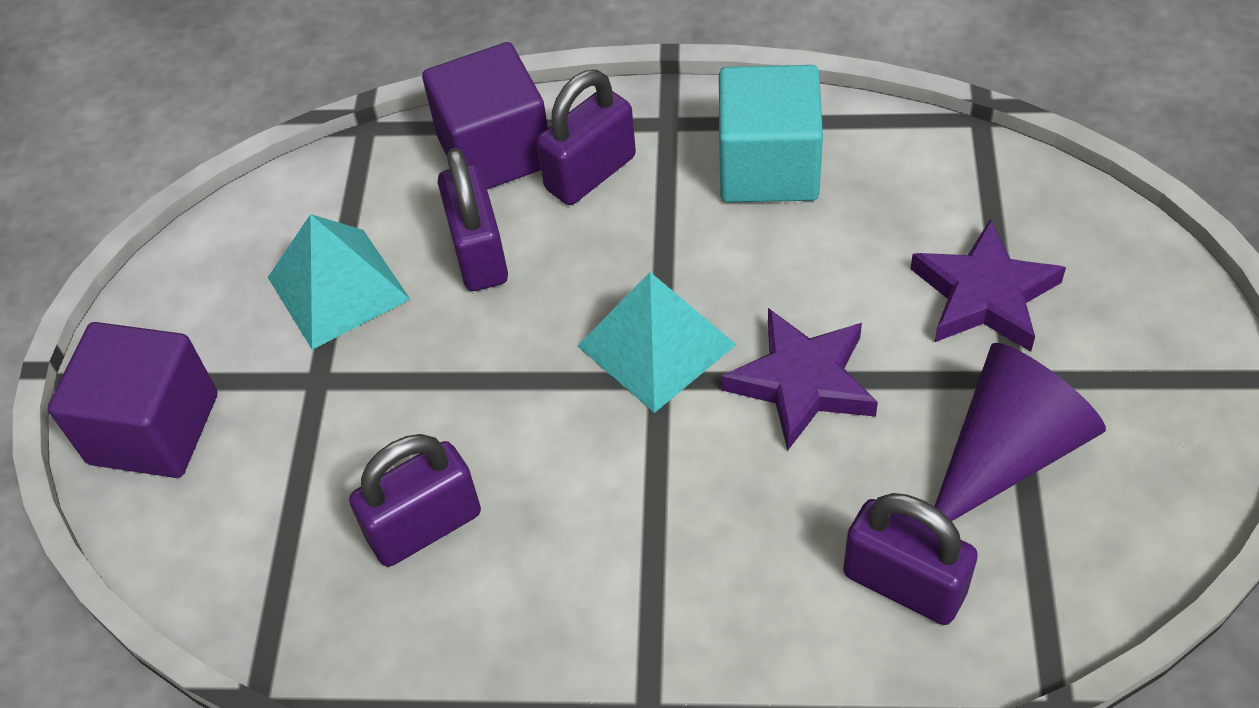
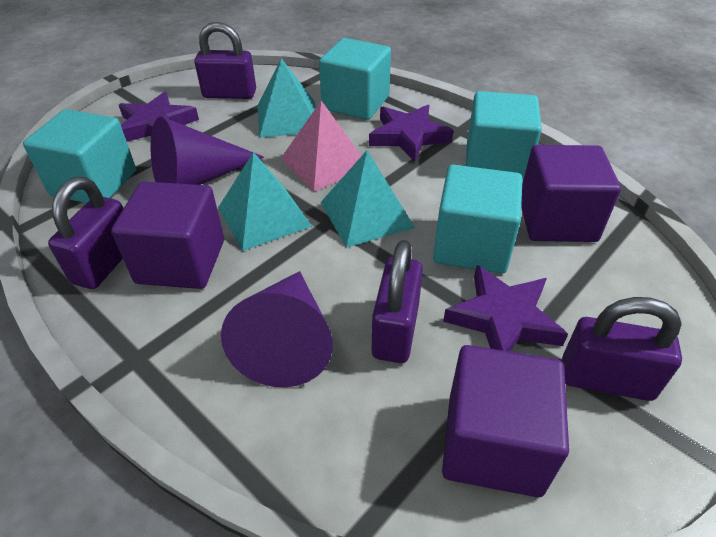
pink pyramid: none = 0 -> [281,101,361,191] = 1
purple cone: [934,343,1106,521] = 1 -> [151,117,264,185] [221,271,333,387] = 2
purple cube: [48,322,217,478] [422,42,548,189] = 2 -> [111,181,224,289] [442,345,569,497] [521,145,621,242] = 3
purple star: [721,308,878,451] [910,219,1066,351] = 2 -> [119,91,199,142] [369,105,453,162] [443,265,568,352] = 3
turquoise cube: [719,65,823,202] = 1 -> [23,109,136,203] [319,38,391,120] [433,165,522,273] [466,91,542,181] = 4
turquoise pyramid: [268,214,410,350] [577,272,736,413] = 2 -> [218,152,312,251] [257,58,316,138] [321,150,415,248] = 3

